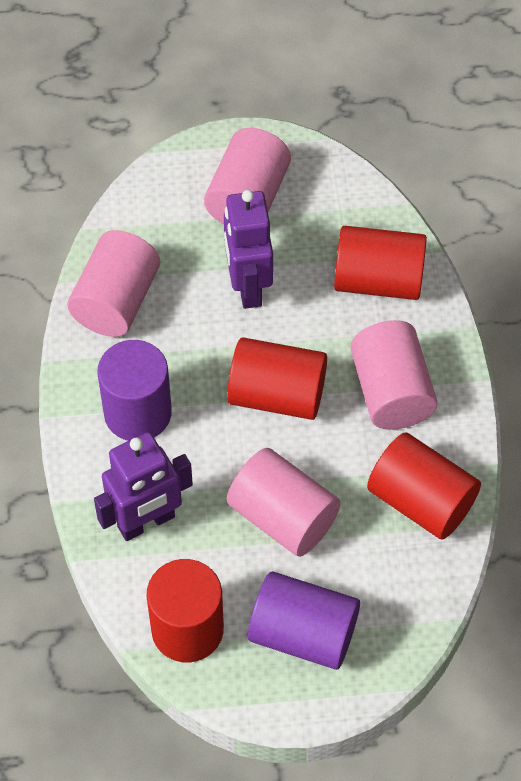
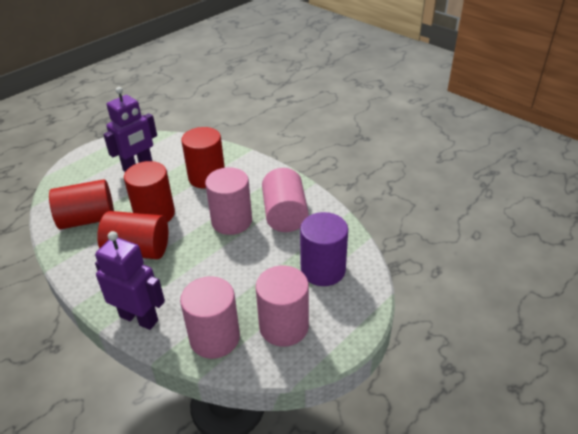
purple cylinder: [97,340,172,441] [248,572,360,670] = 2 -> [300,212,348,286] = 1

